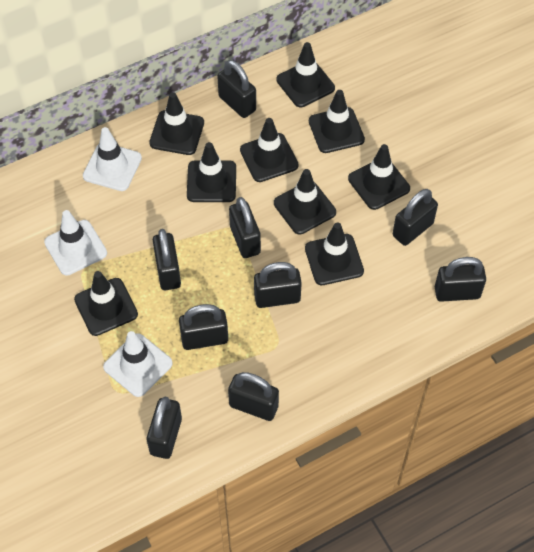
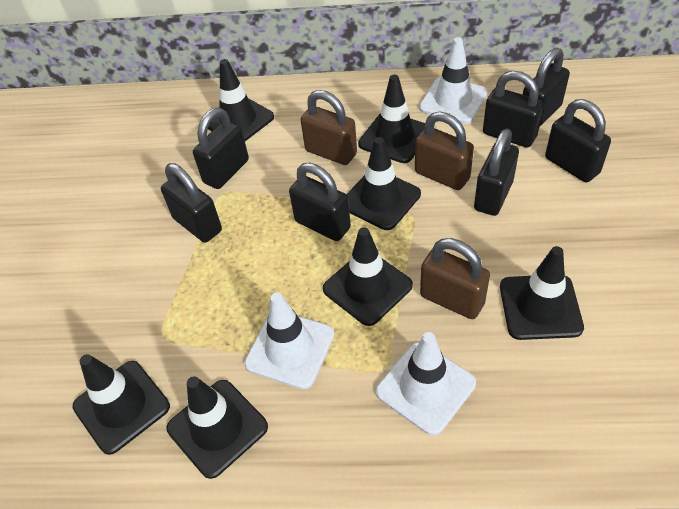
black padlock: [147,397,182,459] [153,229,181,290] [179,304,228,350] [217,60,256,118] [228,372,279,421] [229,197,261,258] [254,262,302,308] [393,189,438,246] [435,257,486,302] = 9 -> [161,163,222,243] [193,108,249,189] [289,163,351,241] [474,128,519,216] [483,71,544,148] [523,48,570,127] [545,99,611,182] = 7
black traffic cone: [74,271,138,336] [149,92,204,155] [187,142,236,202] [240,118,299,182] [274,169,336,235] [276,42,335,107] [305,222,364,285] [309,90,365,153] [348,144,410,210] = 9 -> [72,354,170,455] [167,376,268,479] [208,59,274,141] [323,227,413,326] [346,137,421,230] [358,75,425,163] [500,246,584,340] = 7
brown padlock: none = 0 -> [301,90,357,165] [415,112,474,190] [420,238,490,319] = 3

